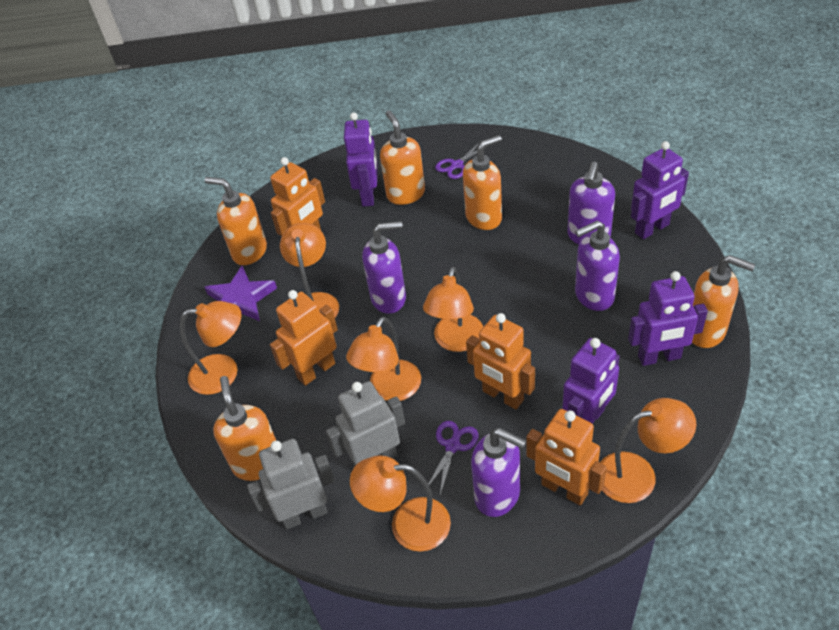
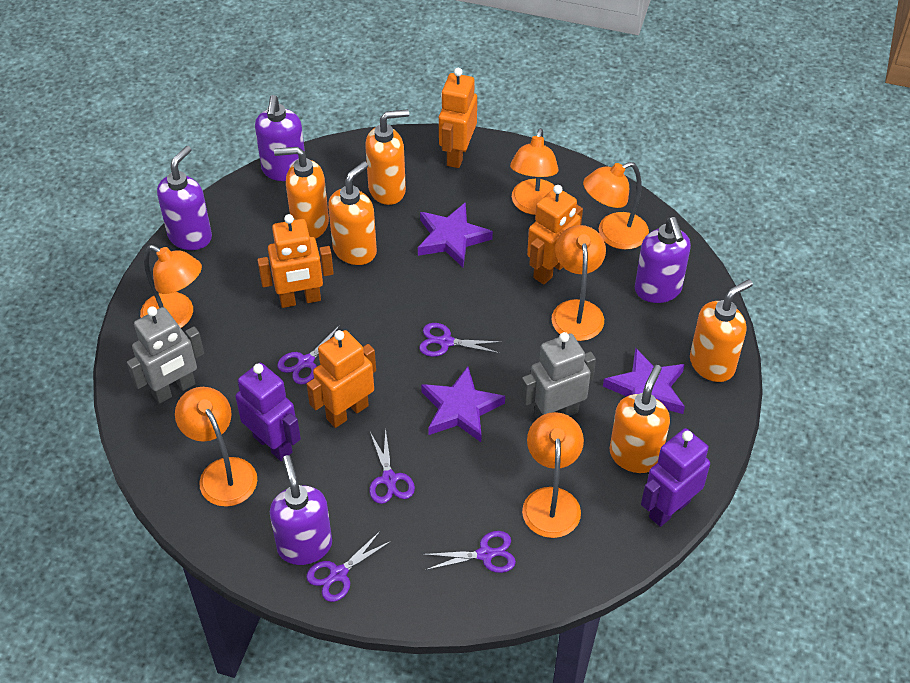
purple robot: [344,112,378,207] [562,338,620,424] [628,271,708,366] [631,141,689,239] = 4 -> [235,363,301,461] [641,428,710,527] = 2
purple scissors: [424,421,479,495] [435,140,488,179] = 2 -> [277,324,351,384] [306,531,391,602] [369,428,415,504] [419,323,501,357] [422,531,516,573] = 5
purple star: [205,266,277,321] = 1 -> [418,202,493,267] [421,366,505,442] [603,348,685,414] = 3

